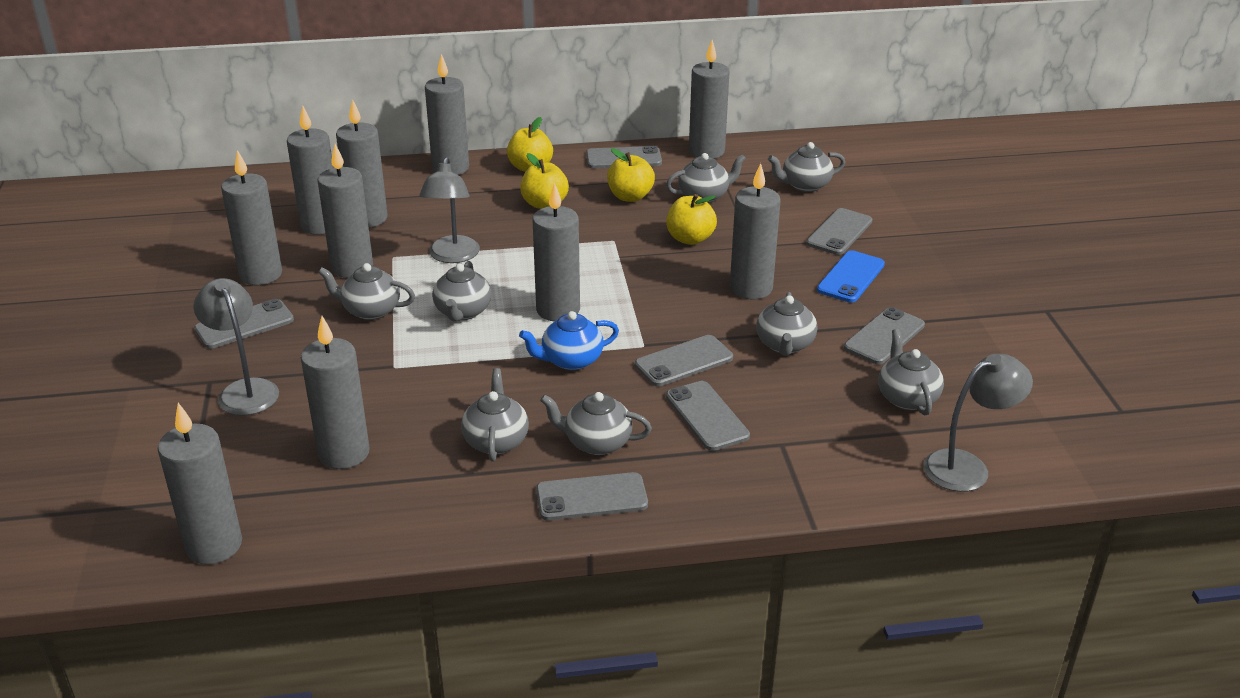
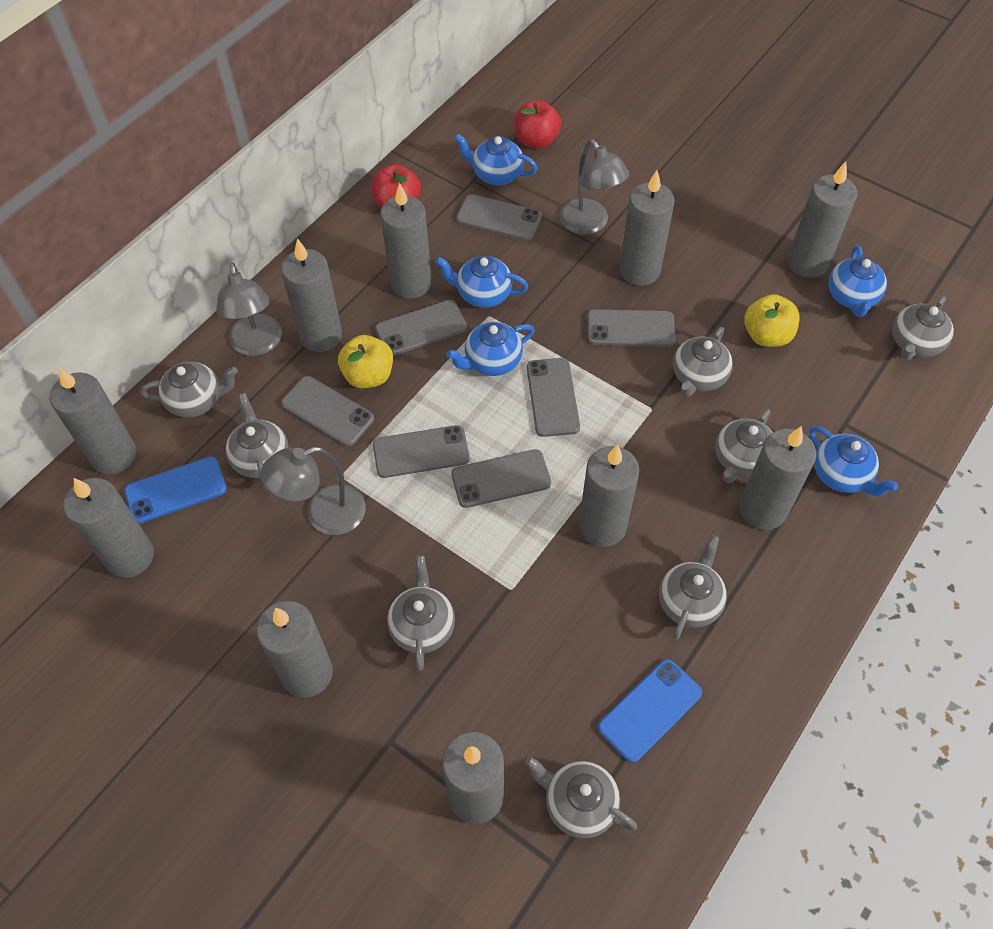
blue phone: [817,250,885,303] = 1 -> [125,456,227,524] [598,659,702,763] = 2
blue teapot: [519,311,619,370] = 1 -> [435,256,528,308] [446,322,535,376] [454,134,538,185] [809,426,898,496] [828,245,887,317] = 5
red apple: none = 0 -> [371,164,421,208] [514,100,561,148] = 2
yellow apple: [507,117,553,172] [520,153,569,209] [607,148,655,202] [666,194,717,245] = 4 -> [338,335,393,388] [744,294,800,347] = 2

